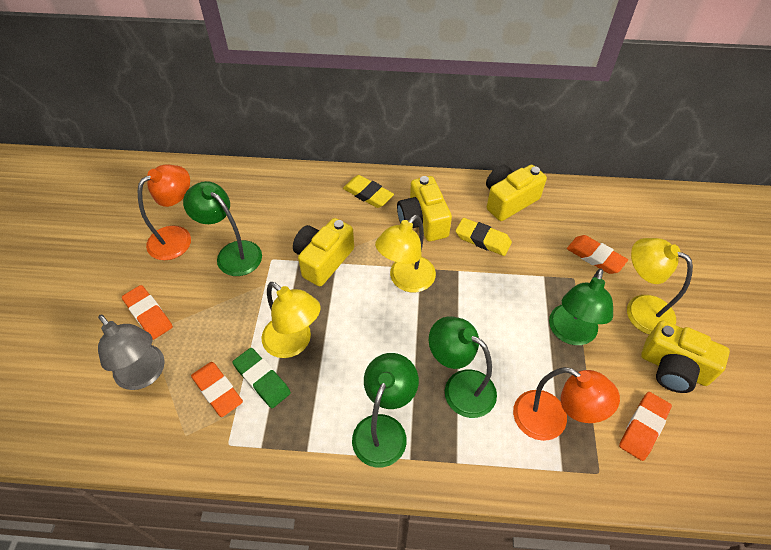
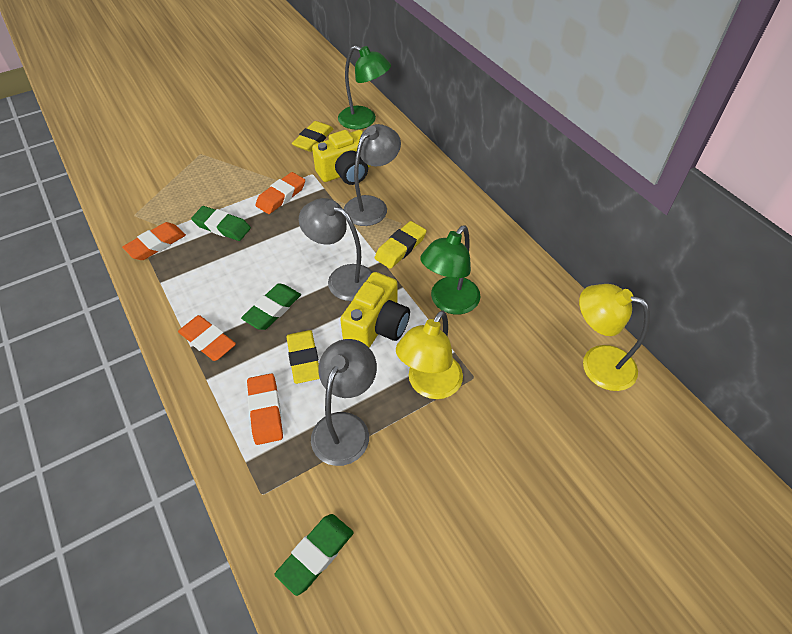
green eraser: [232,348,291,408] = 1 -> [191,206,251,241] [241,283,301,330] [275,514,354,596] = 3
green lamp: [183,181,262,276] [352,353,419,468] [429,316,497,418] [549,269,613,345] = 4 -> [338,45,391,129] [420,225,480,315] = 2
grey lamp: [98,315,165,390] = 1 -> [299,198,373,301] [311,339,377,466] [344,124,401,226] = 3
orange lamp: [138,165,191,260] [513,367,620,441] = 2 -> none = 0
yellow camera: [293,218,354,286] [397,176,452,241] [486,165,547,221] [641,320,730,393] = 4 -> [312,130,370,185] [340,272,410,348] = 2
yellow eraser: [343,175,394,208] [456,218,512,256] = 2 -> [286,330,320,384] [292,121,334,152] [375,221,426,269] = 3
yellow lamp: [261,282,321,358] [375,215,436,293] [627,238,693,335] = 3 -> [396,311,463,399] [579,284,650,391] = 2

